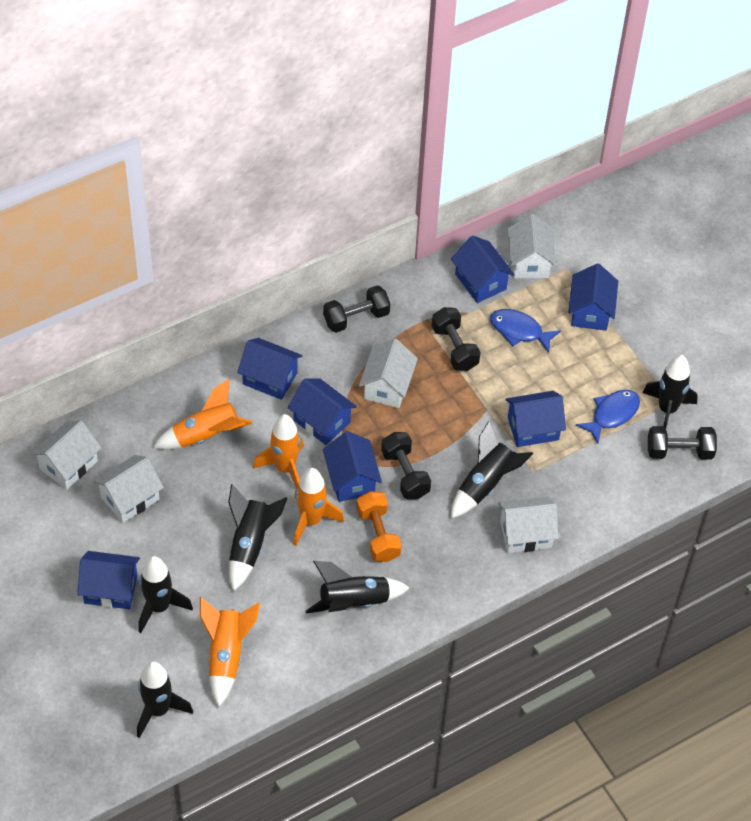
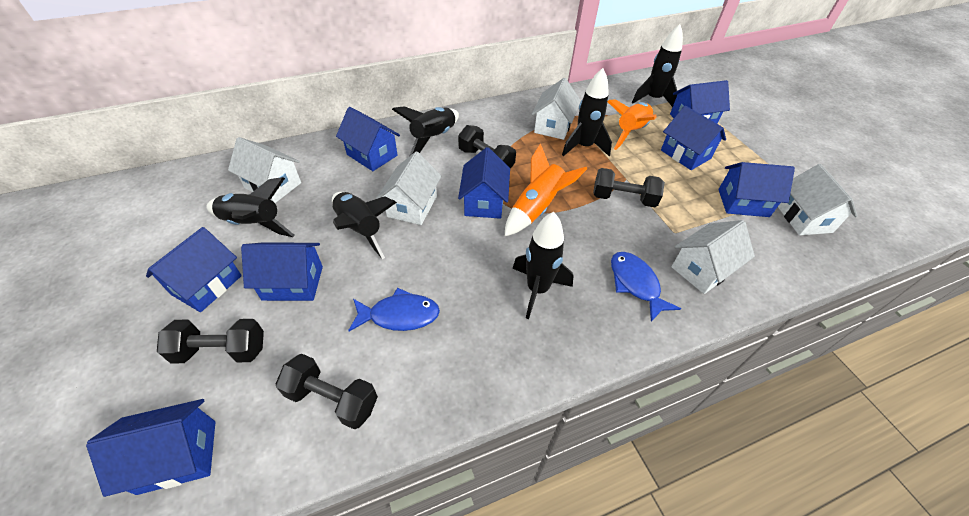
blue house: [77,551,140,609] [237,338,302,400] [288,378,357,445] [323,431,382,502] [451,235,515,303] [506,391,566,447] [568,263,618,331] = 7 -> [86,399,215,497] [146,227,242,312] [241,242,323,301] [336,107,400,171] [458,147,510,219] [661,106,726,170] [670,80,730,124] [718,162,795,217] = 8
orange dumbbell: [357,491,402,562] = 1 -> none = 0
orange rocket: [153,379,252,450] [200,597,260,707] [253,414,304,488] [294,468,344,546] = 4 -> [505,143,587,236] [607,99,656,150] = 2

